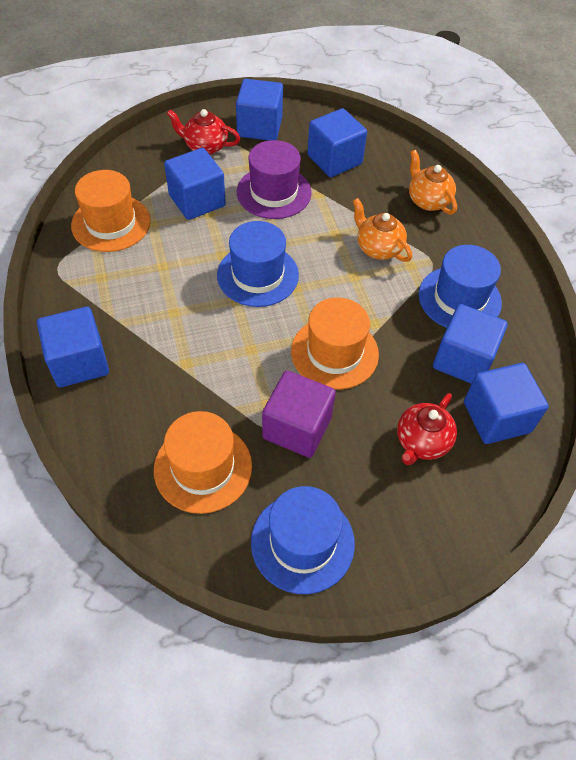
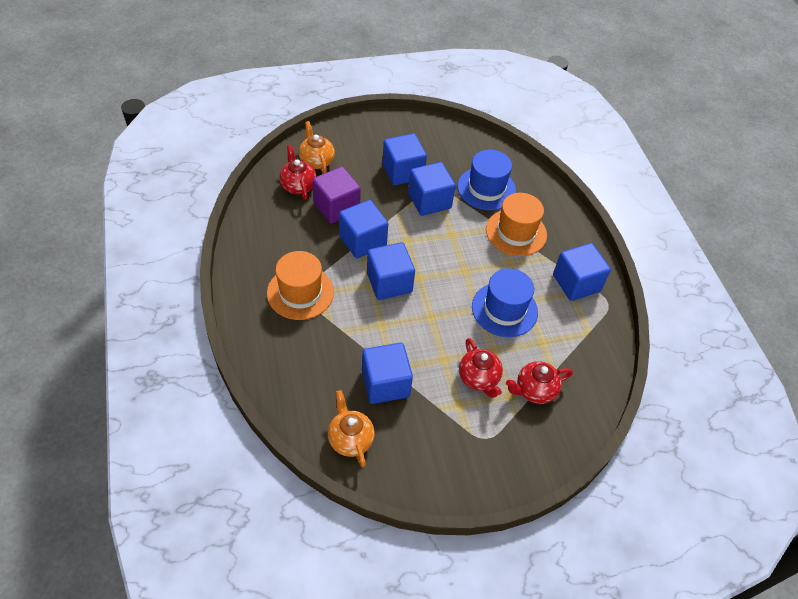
blue hat: [217,221,299,307] [251,486,355,594] [419,245,502,328] = 3 -> [458,150,516,210] [472,268,538,337] = 2
orange hat: [71,170,151,252] [154,411,252,514] [291,297,379,390] = 3 -> [267,251,334,320] [486,193,547,256] = 2
purple hat: [237,140,311,219] = 1 -> none = 0
red teapot: [167,109,240,155] [397,393,457,465] = 2 -> [279,145,317,200] [459,338,503,398] [506,361,573,404] = 3

